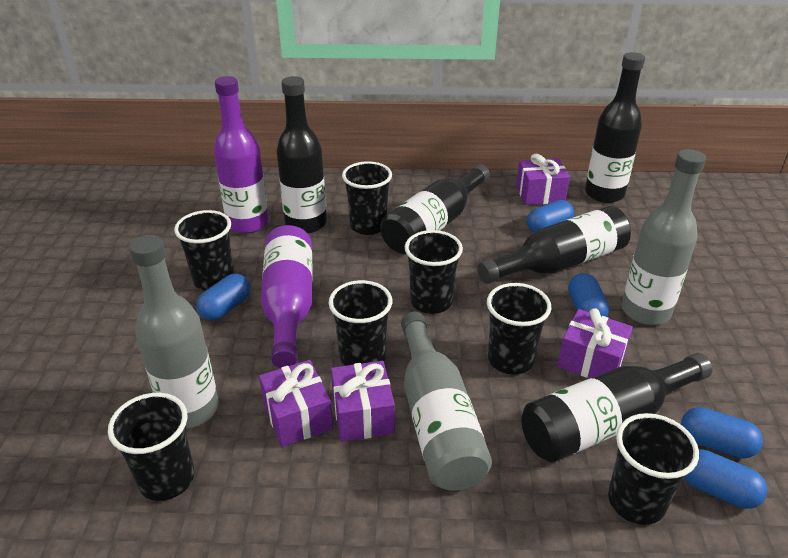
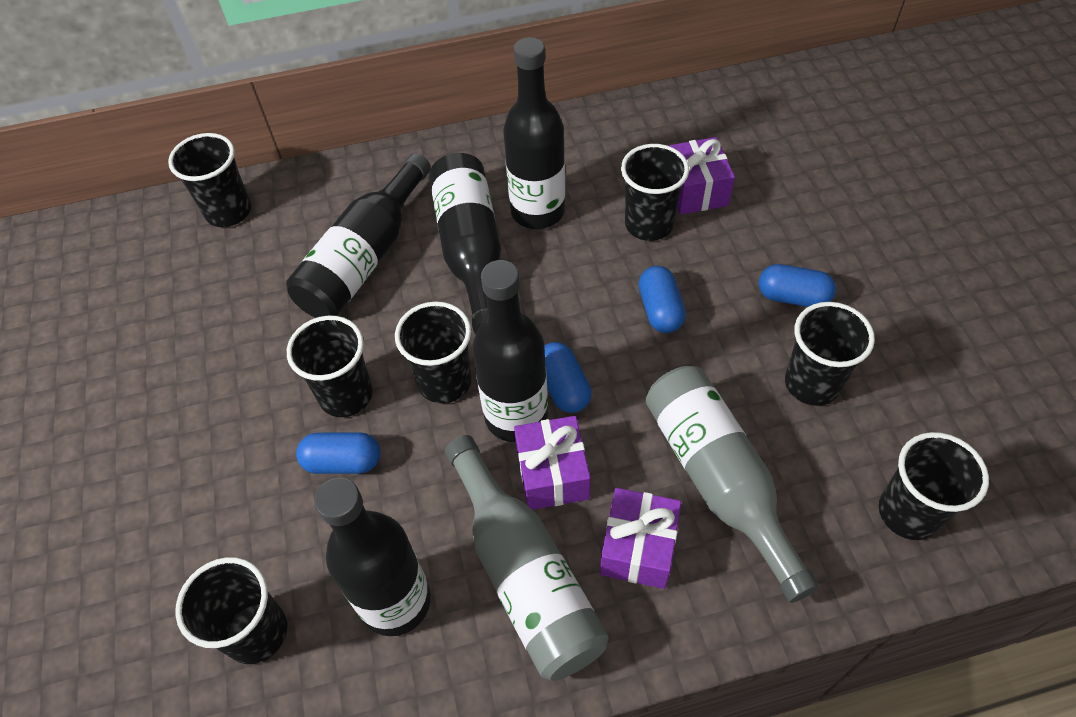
blue capsule: [196,274,250,320] [527,200,574,233] [568,273,609,317] [681,407,763,458] [684,449,767,509] = 5 -> [296,432,380,474] [544,342,591,413] [639,266,686,333] [759,264,836,307] = 4
grey bottle: [129,235,219,428] [401,312,492,491] [622,149,706,325] = 3 -> [445,435,609,681] [645,366,820,603] = 2
purple bottle: [214,76,269,234] [261,225,312,368] = 2 -> none = 0
purple gift: [259,360,333,447] [331,361,395,442] [516,154,570,205] [557,308,633,378] = 4 -> [514,416,590,510] [600,488,681,589] [668,137,735,214] = 3

